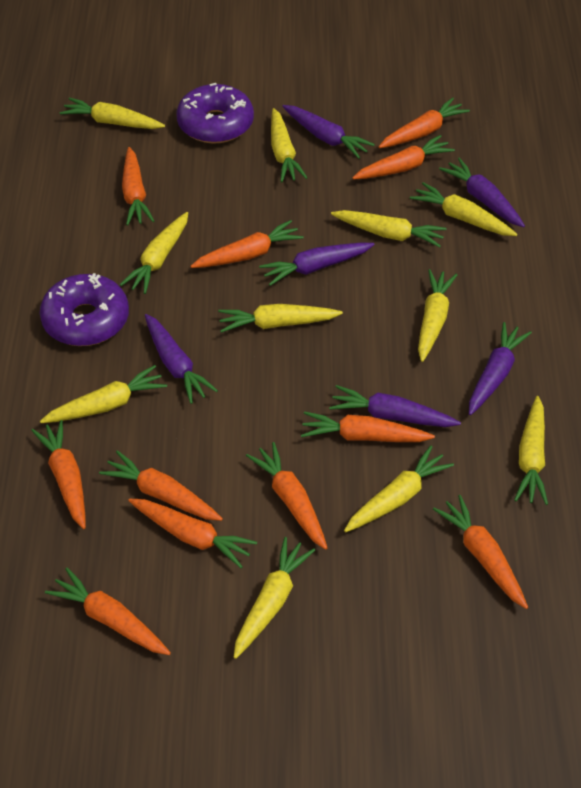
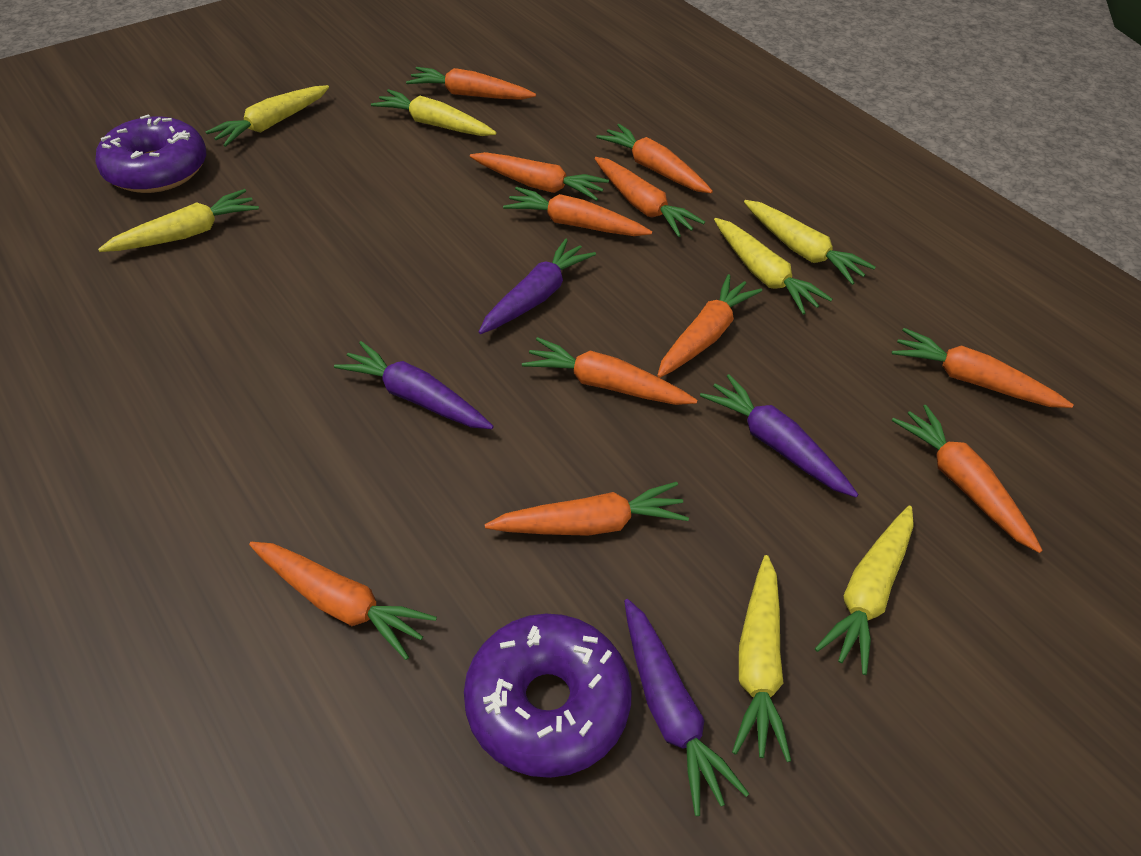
purple carrot: [145,314,218,404] [259,243,374,286] [282,105,375,159] [329,385,461,427] [439,158,525,227] [469,322,532,415] = 6 -> [334,341,494,429] [479,238,596,334] [624,599,749,816] [700,374,858,497] = 4
yellow carrot: [40,365,167,423] [60,97,165,129] [120,212,188,294] [218,304,343,333] [233,537,315,659] [271,108,307,182] [331,210,447,248] [344,446,454,532] [410,182,517,236] [418,269,457,362] [514,396,548,505] = 11 -> [98,189,259,252] [205,85,329,147] [371,89,497,136] [714,218,832,315] [732,555,791,762] [744,200,875,285] [815,506,914,675] = 7

